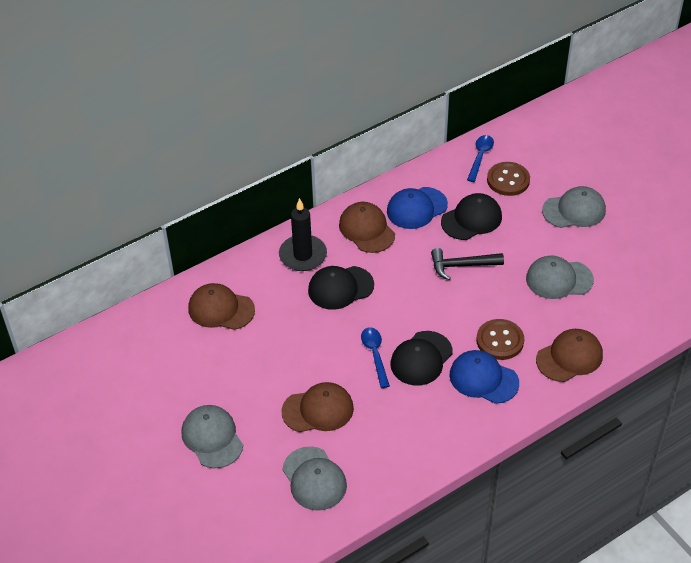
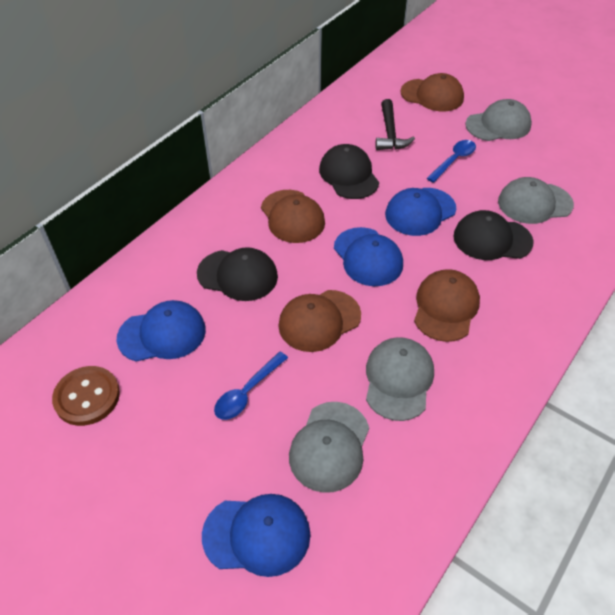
black candle: [279,198,327,271] = 1 -> none = 0
blue cap: [387,187,448,229] [449,350,519,404] = 2 -> [117,300,206,362] [202,494,311,577] [334,227,403,286] [385,188,456,236] = 4
brown button: [476,319,524,360] [487,162,530,196] = 2 -> [52,366,120,426] = 1

